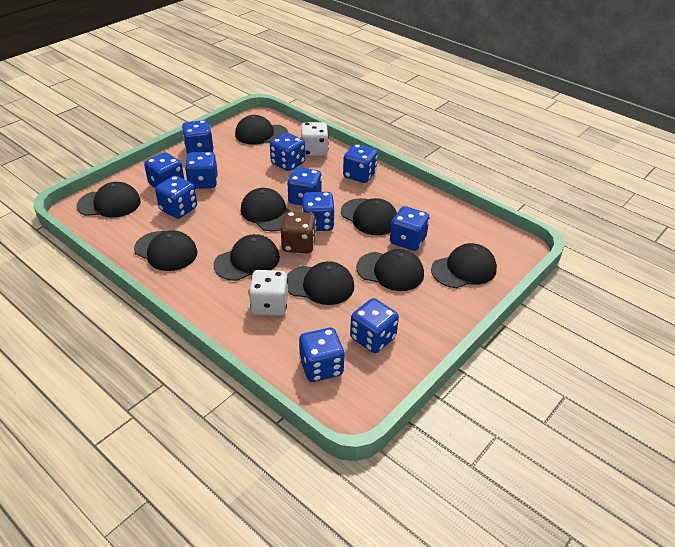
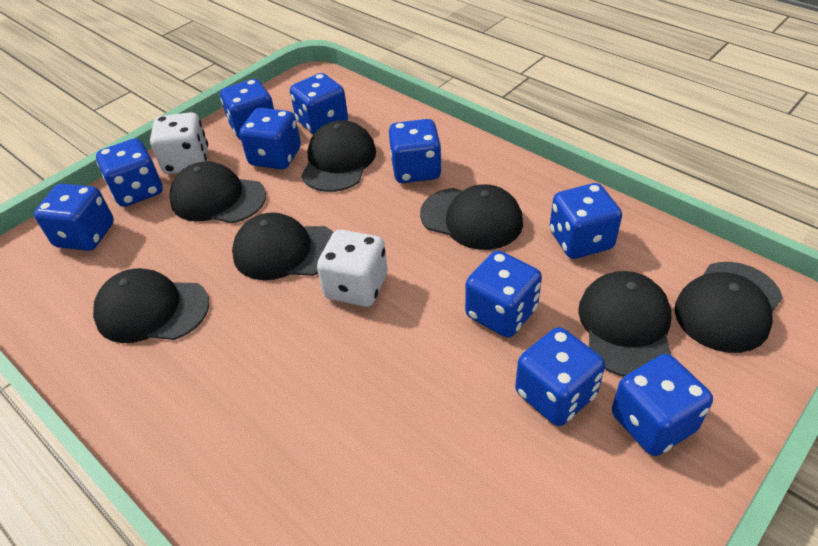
black cap: [77,182,141,218] [134,230,197,271] [213,234,280,281] [235,115,288,145] [241,188,290,231] [287,261,354,305] [341,198,397,235] [356,249,424,291] [431,243,497,288] = 9 -> [93,268,209,343] [169,161,266,223] [232,212,334,280] [301,120,376,192] [420,184,523,250] [578,271,671,377] [675,262,783,353] = 7
blue dice: [144,152,184,188] [155,176,197,219] [182,120,214,154] [185,152,218,189] [270,132,305,171] [287,167,322,206] [299,328,345,382] [302,192,335,231] [343,144,378,183] [350,298,399,353] [390,206,429,251] = 11 -> [34,184,114,251] [96,138,163,207] [220,79,274,140] [239,108,301,170] [290,73,348,135] [389,119,442,183] [465,251,542,338] [515,327,605,426] [550,183,622,259] [612,354,713,456] = 10
brown dice: [281,211,316,254] = 1 -> none = 0

